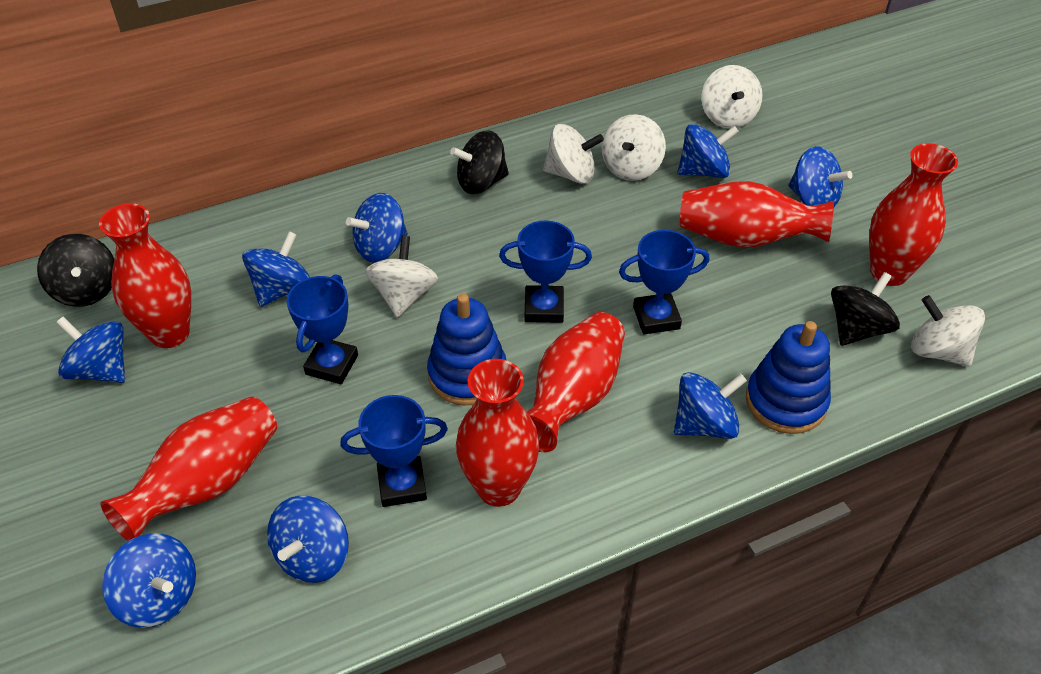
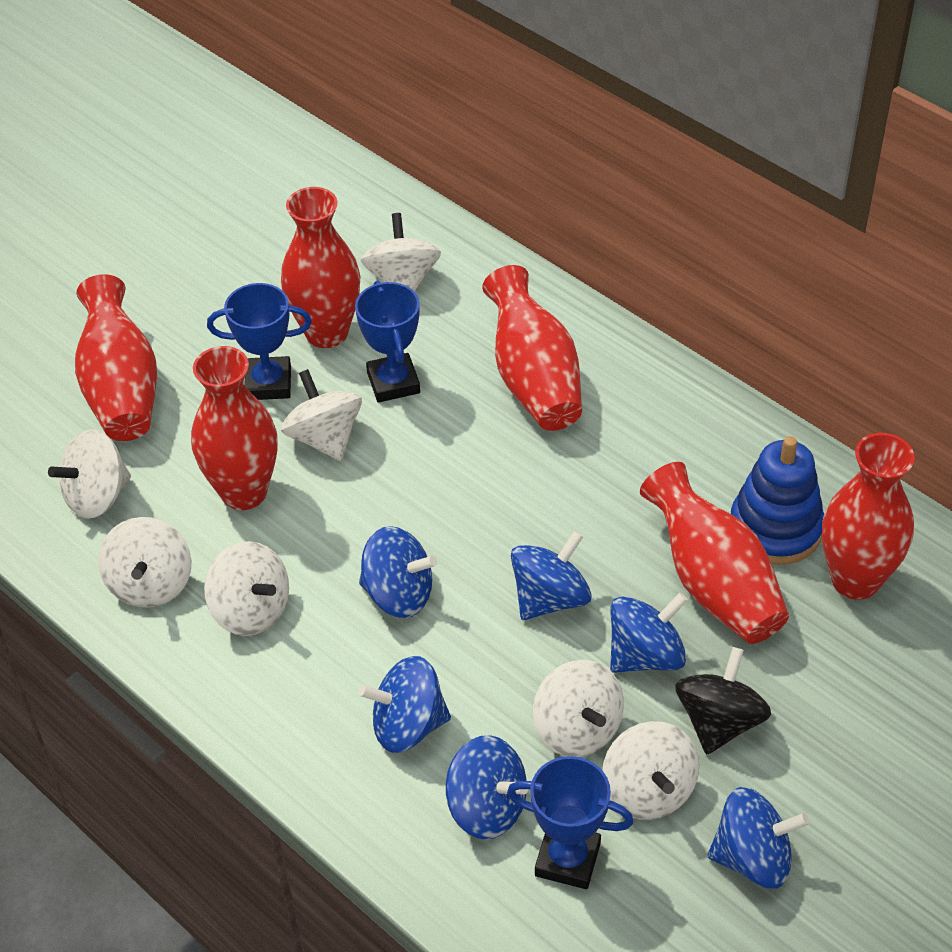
black spinning top: [37,234,114,307] [450,131,509,194] [831,272,900,346] = 3 -> [675,647,771,754] = 1
blue spinning top: [56,317,125,383] [102,533,196,628] [242,231,310,307] [267,496,349,583] [346,193,408,263] [674,372,747,439] [677,124,739,178] [788,146,852,207] = 8 -> [359,526,437,618] [359,656,451,753] [446,735,528,840] [511,531,592,620] [610,593,688,673] [708,787,809,889] = 6
blue stacking toy: [427,294,506,406] [746,321,831,434] = 2 -> [731,436,824,565] = 1
blue trophy: [287,274,358,384] [340,395,448,507] [499,221,592,323] [619,230,710,334] = 4 -> [207,283,312,400] [355,281,420,403] [507,756,634,889] = 3
white spinning top: [365,236,438,317] [543,124,604,184] [602,114,666,181] [701,65,763,128] [911,295,985,366] = 5 -> [48,429,131,519] [98,517,191,608] [204,541,289,636] [281,369,362,461] [361,213,441,292] [533,660,624,757] [602,721,699,820] = 7

